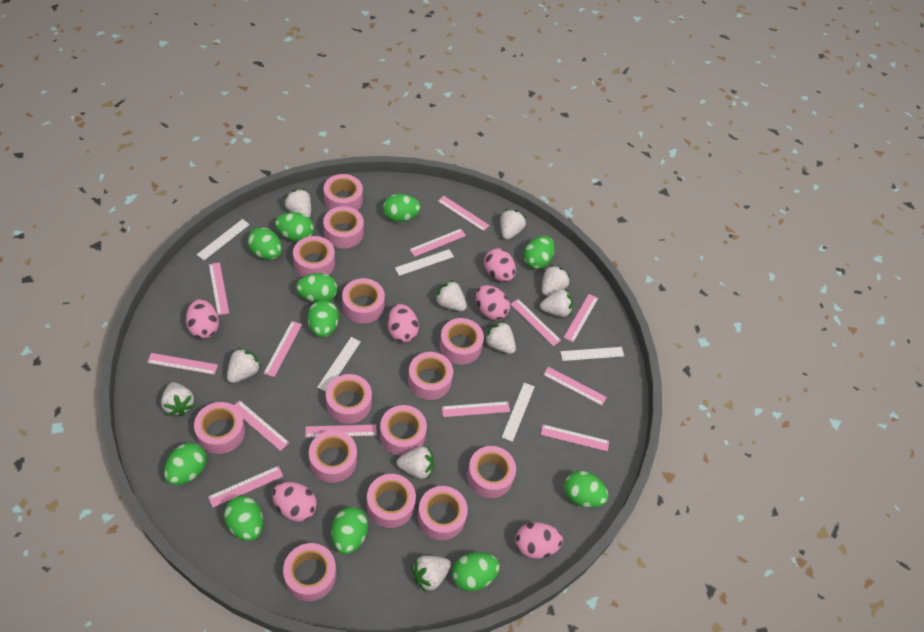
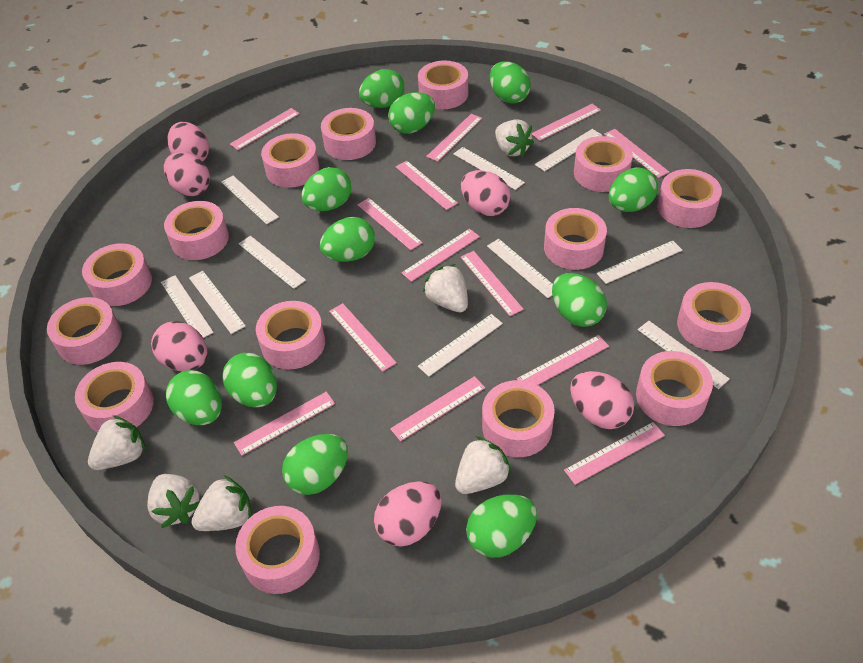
pink tape: [194,402,245,454] [283,543,336,601] [293,236,335,277] [309,430,357,483] [323,206,364,249] [324,174,363,210] [326,374,372,424] [342,278,385,324] [367,474,416,528] [380,405,427,456] [408,352,453,400] [418,486,468,540] [440,318,484,364] [467,446,516,498] = 14 -> [47,297,122,365] [75,362,154,432] [82,243,152,306] [164,201,229,260] [235,506,320,594] [256,301,325,369] [261,133,319,188] [321,108,376,160] [418,60,468,109] [482,380,555,457] [544,208,607,270] [574,136,633,192] [636,351,713,426] [657,169,722,228] [677,282,751,351] = 15
white ruler: [197,219,250,260] [317,337,361,392] [395,249,454,276] [502,383,535,442] [560,347,624,361] = 5 -> [161,275,214,338] [189,271,246,334] [221,176,279,224] [239,236,306,289] [418,314,503,377] [453,147,525,190] [487,239,553,298] [535,129,602,172] [597,241,682,284] [638,321,730,389] = 10
white strawberry: [161,382,194,416] [227,348,261,383] [284,189,311,218] [397,447,434,479] [411,556,451,592] [435,280,467,311] [484,321,516,354] [500,209,526,240] [540,288,573,317] [542,265,570,296] = 10 -> [88,415,146,470] [147,474,200,528] [191,475,252,531] [423,264,468,312] [455,436,512,494] [495,119,534,157] = 6

